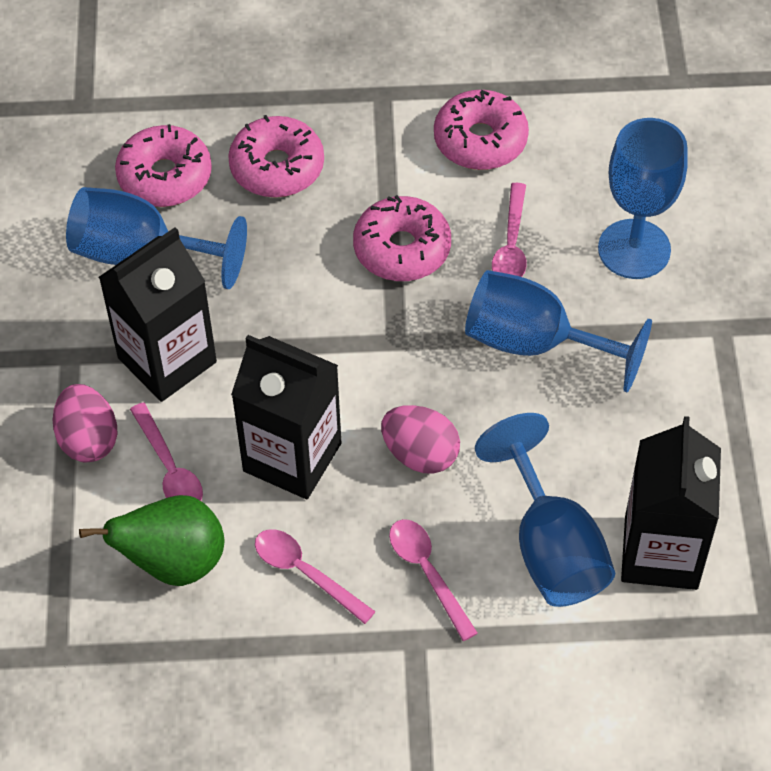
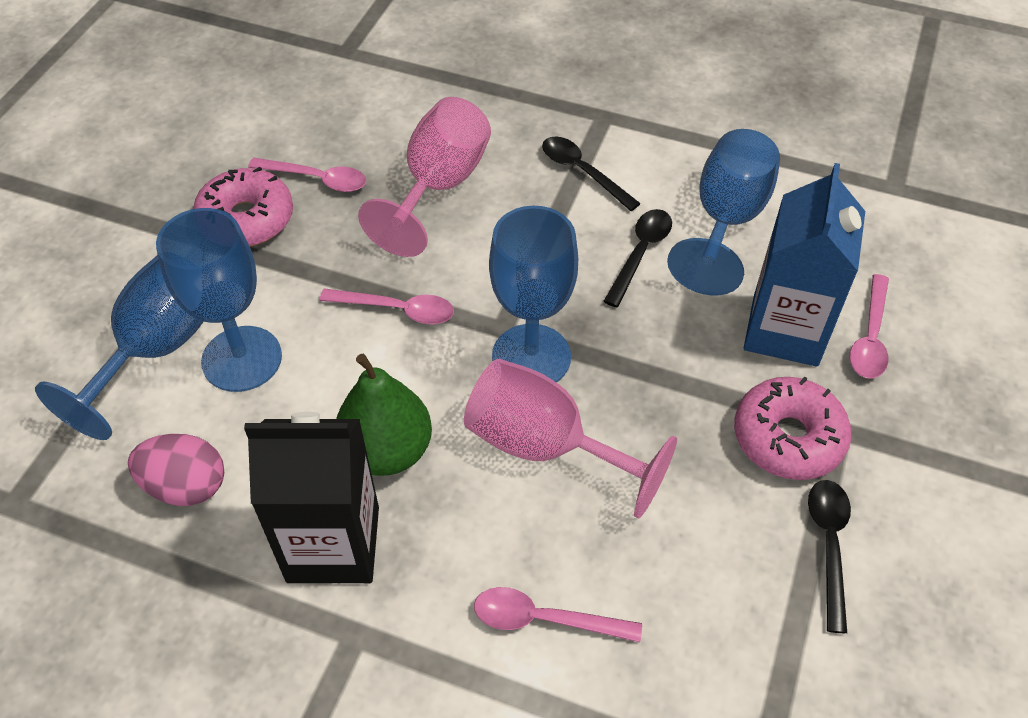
black carton: [99,227,217,402] [231,335,342,499] [621,416,721,590] = 3 -> [244,412,379,583] = 1
black spoon: none = 0 -> [542,137,641,211] [603,209,672,307] [808,480,851,633] = 3
blue carton: none = 0 -> [744,163,865,366] = 1
pink donut: [115,124,212,207] [228,115,324,198] [353,195,451,281] [434,90,529,170] = 4 -> [193,166,293,246] [734,376,851,480] = 2
pink egg: [53,384,118,462] [381,405,460,474] = 2 -> [128,434,224,506] = 1
pink goblet: none = 0 -> [358,97,491,257] [464,359,677,519] = 2

